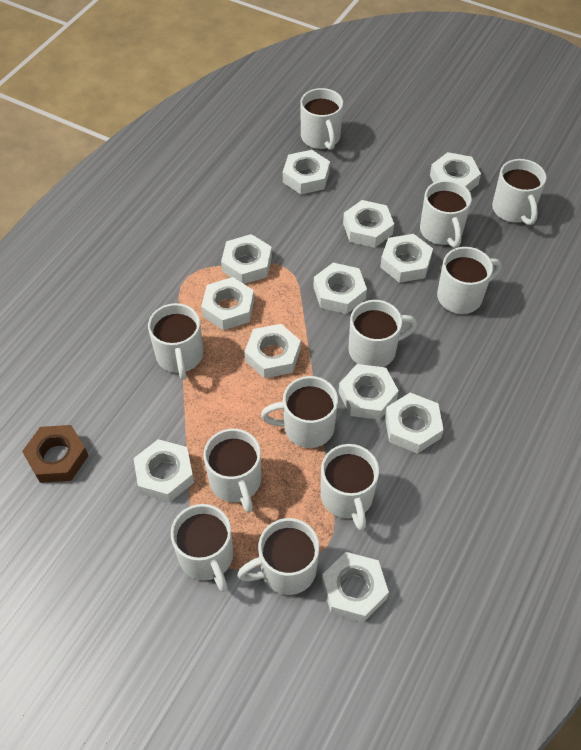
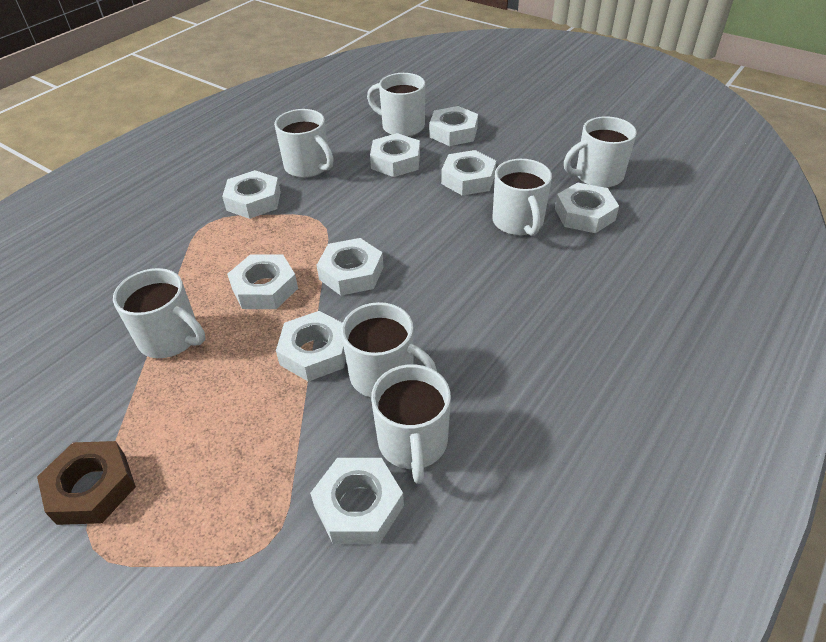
white mug: [148,303,203,380] [171,504,233,592] [203,428,261,513] [237,518,319,595] [261,376,338,448] [300,88,343,150] [321,444,379,531] [349,300,417,367] [420,180,472,248] [437,247,502,314] [492,159,546,225] = 11 -> [113,268,205,358] [274,109,334,178] [341,302,437,397] [367,73,425,137] [371,364,451,484] [492,159,552,236] [564,116,637,188] = 7
white nut: [133,439,194,502] [201,277,254,330] [221,234,272,284] [244,324,301,378] [283,150,330,194] [313,263,367,314] [322,552,389,622] [338,364,399,420] [343,200,394,248] [380,234,433,283] [385,393,444,454] [430,152,481,192] = 12 -> [222,170,281,219] [227,254,298,309] [276,311,346,381] [310,458,404,544] [317,238,384,296] [370,133,420,177] [429,106,478,146] [441,150,496,196] [555,182,619,233] = 9

